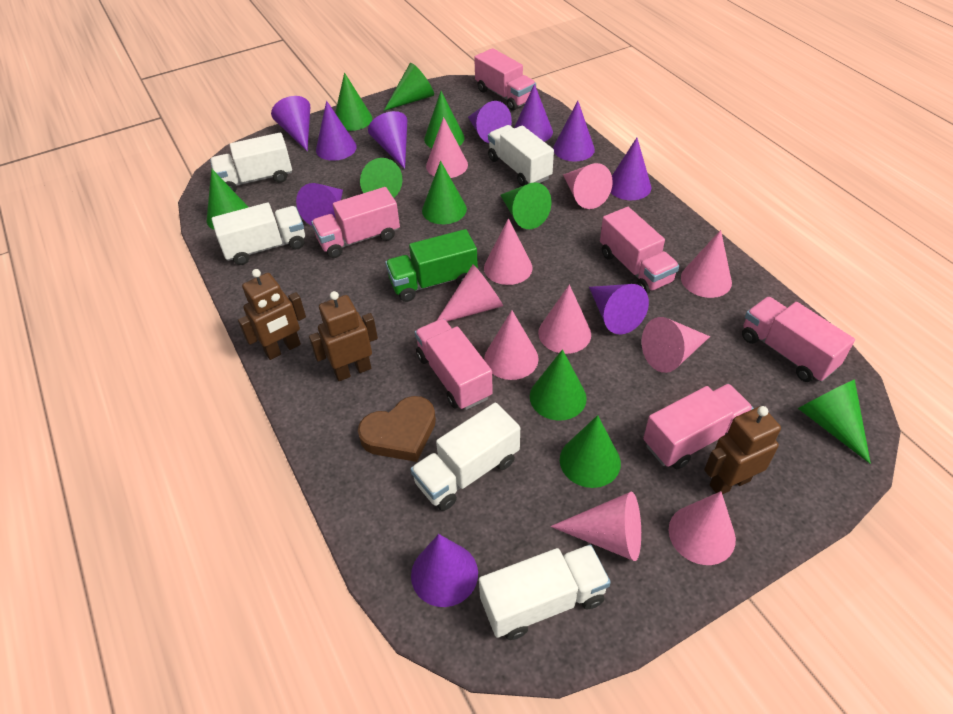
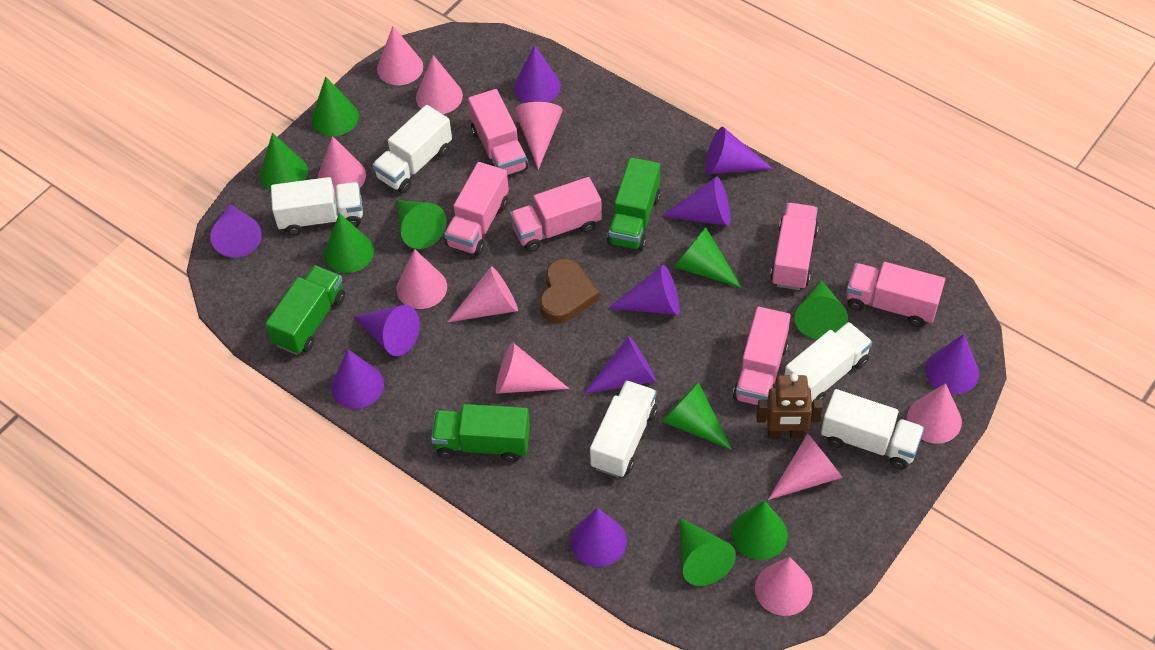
brown robot: [238,269,306,360] [309,291,378,381] [704,406,781,494] = 3 -> [756,373,823,439] = 1
green cone: [207,168,248,230] [335,73,372,131] [360,158,402,198] [384,63,434,111] [422,161,467,224] [424,91,465,148] [500,182,551,229] [530,349,587,421] [560,415,621,488] [798,379,871,464] = 10 -> [260,133,308,191] [312,77,359,136] [324,213,374,273] [397,200,447,249] [662,382,732,450] [674,227,742,288] [679,518,736,586] [731,500,788,560] [795,280,848,339] = 9
green truck: [385,229,478,302] = 1 -> [265,265,345,355] [431,404,530,462] [607,157,661,251] = 3

